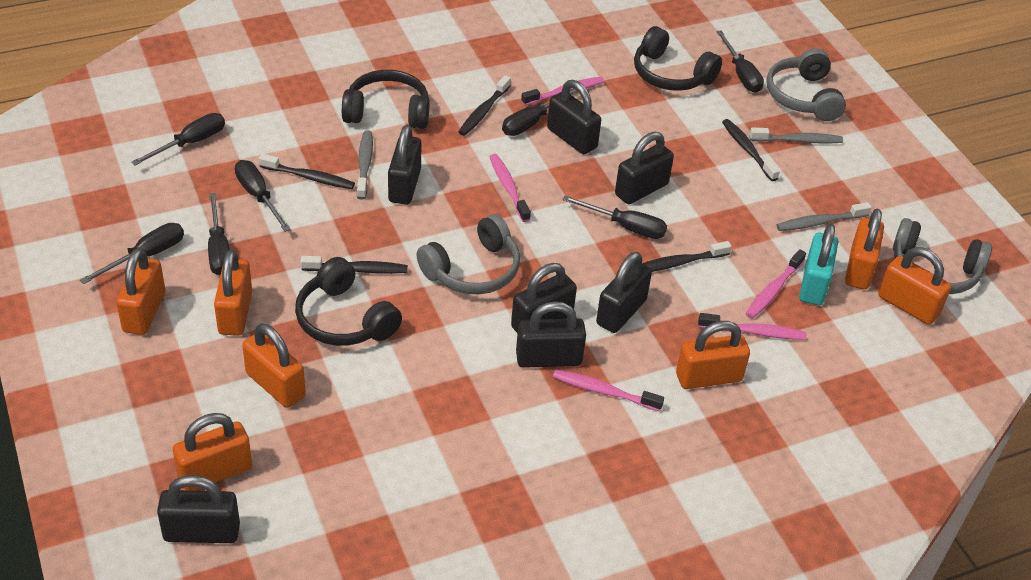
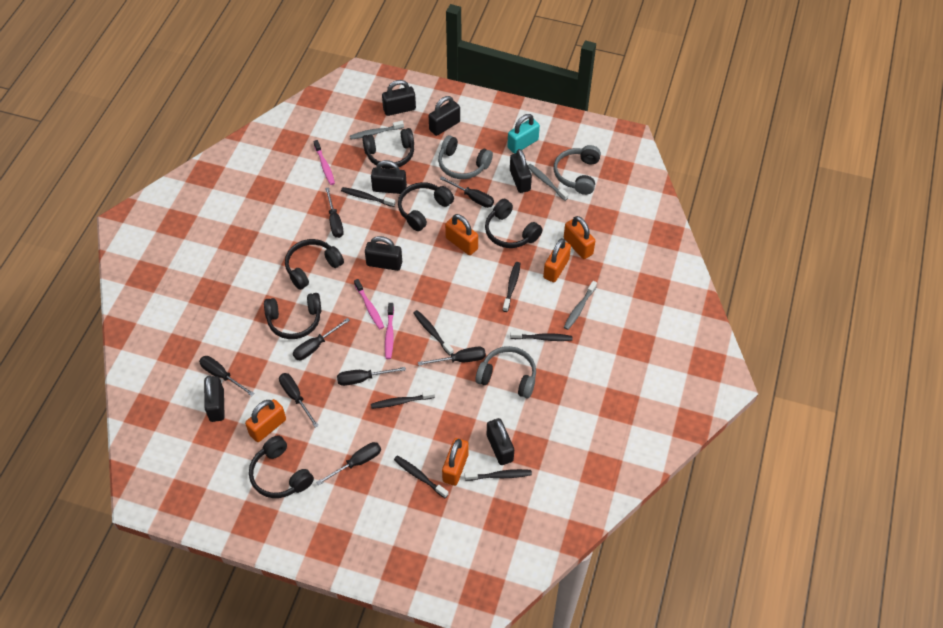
black headphones: [295,257,402,346] [342,70,430,129] [634,26,722,91] = 3 -> [249,435,314,498] [264,293,321,339] [285,239,344,290] [362,128,414,169] [398,182,454,231] [485,199,543,248] = 6
black screwdriver: [80,223,184,284] [131,113,225,165] [208,193,230,275] [235,160,291,232] [502,88,578,136] [562,196,667,239] [716,30,764,93] = 7 -> [199,356,254,396] [279,373,319,428] [293,318,350,360] [317,442,381,485] [325,187,344,238] [337,367,406,386] [418,347,486,366] [440,176,494,208] = 8
black toothbrush: [259,154,355,189] [301,256,408,274] [459,75,511,136] [642,241,732,272] [722,119,780,181] = 5 -> [341,187,395,207] [371,390,435,409] [394,456,448,498] [414,310,454,356] [465,469,532,481] [502,262,521,312] [510,331,572,341] = 7
orange padlock: [116,248,165,335] [173,413,252,491] [214,249,252,336] [242,324,306,408] [676,321,750,389] [845,209,884,290] [878,247,951,325] = 7 -> [245,399,286,442] [442,438,469,486] [445,214,478,255] [543,238,571,282] [564,216,595,259] = 5
pink toothbrush: [490,154,531,222] [521,77,605,106] [553,370,664,411] [698,313,806,340] [746,249,806,319] = 5 -> [314,140,335,185] [354,279,384,329] [385,303,394,359] = 3

